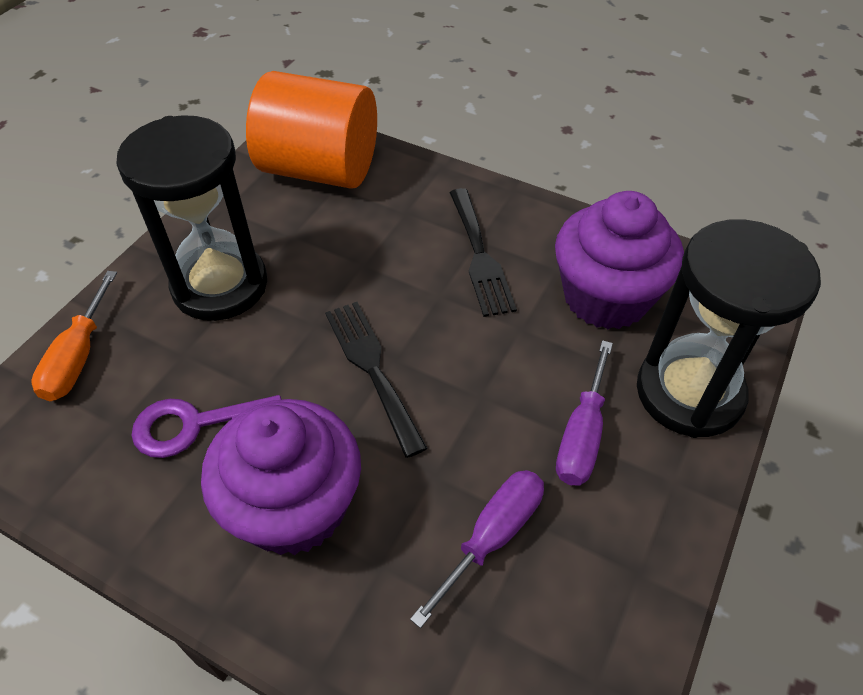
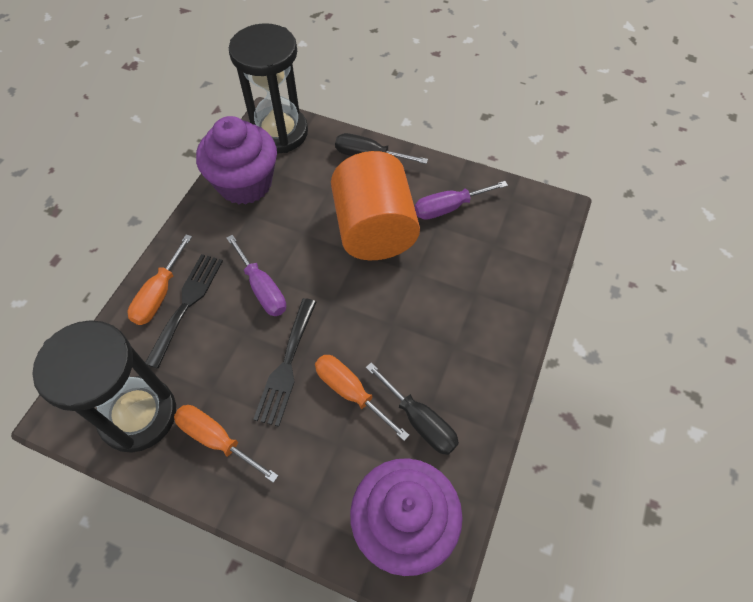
black screwdriver: none = 0 -> [335,133,428,164] [366,363,459,455] = 2
orange screwdriver: [31,271,117,401] = 1 -> [128,234,192,325] [174,405,279,483] [315,355,409,441] = 3
purple key: [131,395,282,458] = 1 -> none = 0

